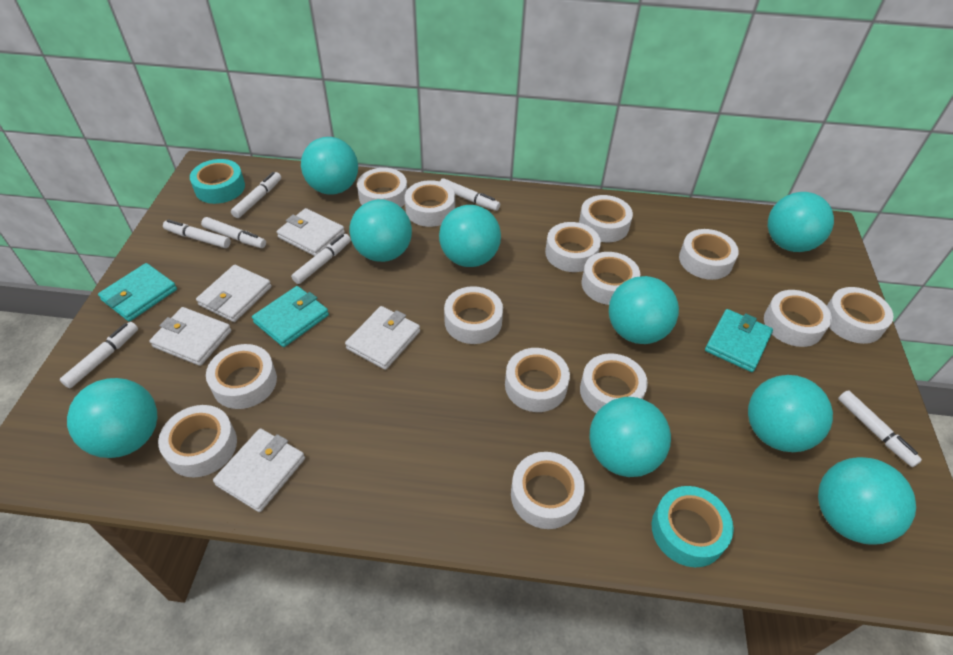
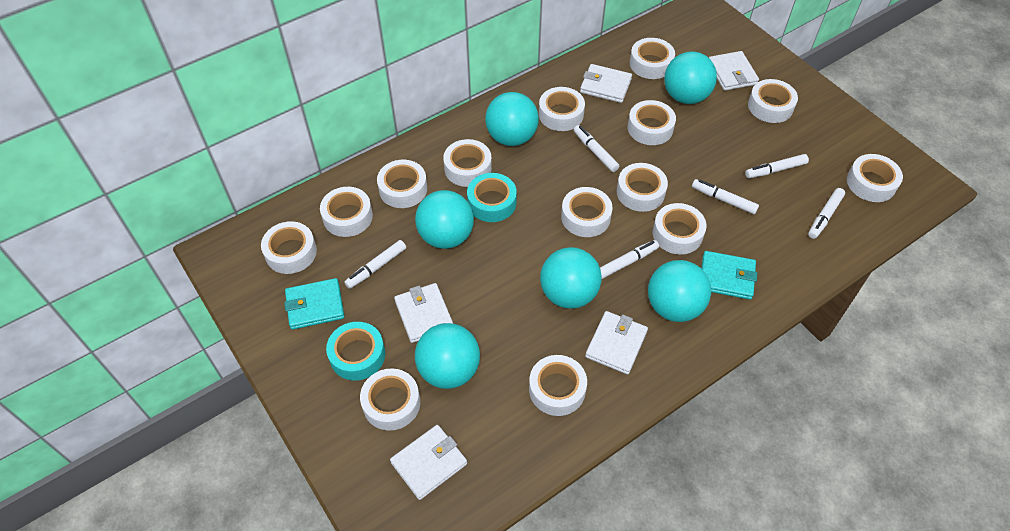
turquoise ball: [67,378,157,458] [301,137,358,194] [350,199,412,262] [439,205,501,267] [590,397,671,477] [609,276,679,344] [748,375,833,452] [768,192,834,252] [818,457,916,544] = 9 -> [415,190,474,249] [415,323,480,389] [485,92,539,146] [540,247,602,309] [648,260,711,322] [664,52,717,104] = 6
turquoise wallet: [98,263,177,322] [252,286,329,347] [705,309,773,372] = 3 -> [284,278,344,330] [701,251,757,300] = 2
white marker: [60,322,138,388] [163,219,231,248] [201,217,266,248] [231,172,281,218] [291,234,351,284] [440,178,500,211] [838,390,922,467] = 7 -> [344,240,406,289] [574,125,619,172] [600,240,659,279] [692,179,759,214] [745,154,809,178] [808,188,845,239] = 6

